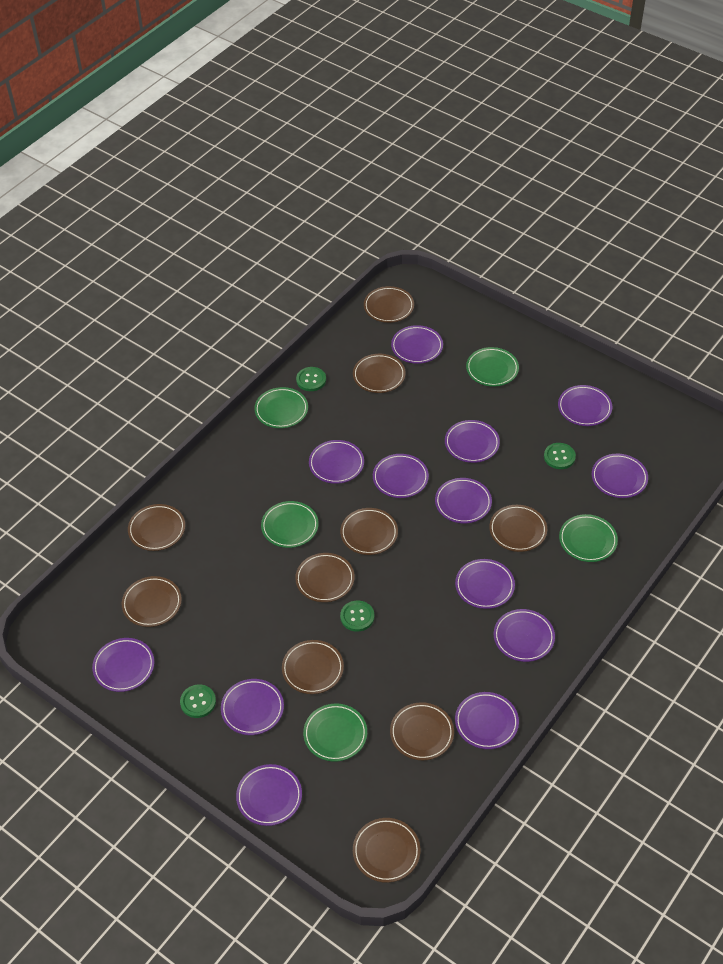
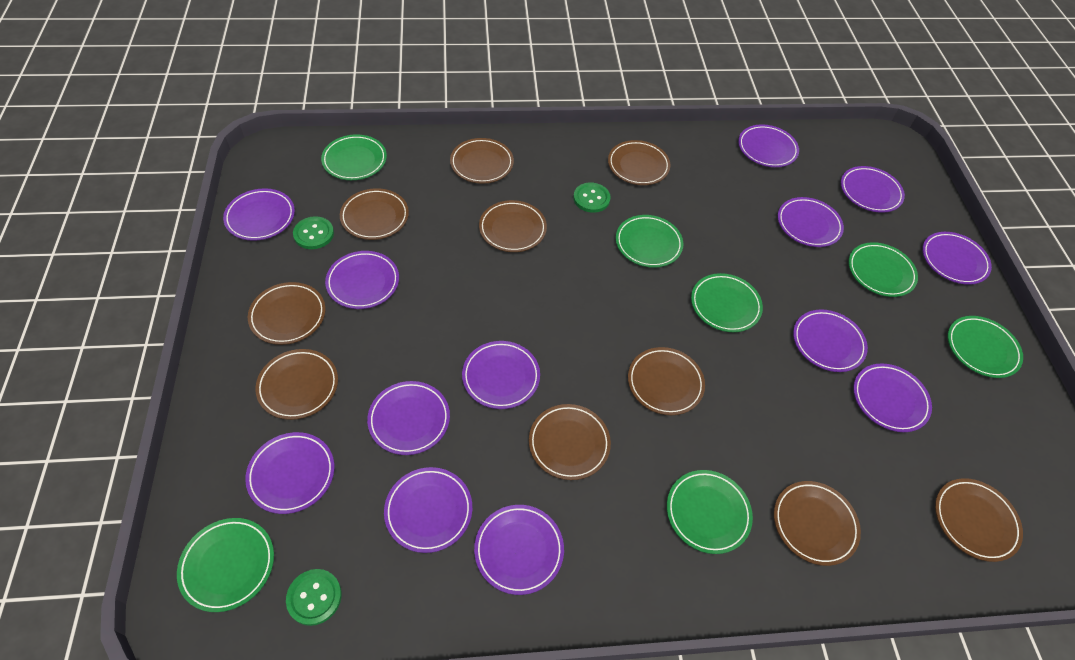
green button: [180,684,216,718] [296,367,326,391] [340,601,374,632] [544,443,576,469] = 4 -> [286,569,342,626] [293,216,334,249] [573,183,611,213] = 3
green plate: [254,387,308,428] [261,501,319,548] [303,704,367,762] [466,347,519,387] [559,514,618,562] = 5 -> [177,518,274,612] [321,134,387,180] [616,215,683,268] [667,470,753,554] [691,273,763,332] [848,242,918,297] [948,316,1023,378] = 7

